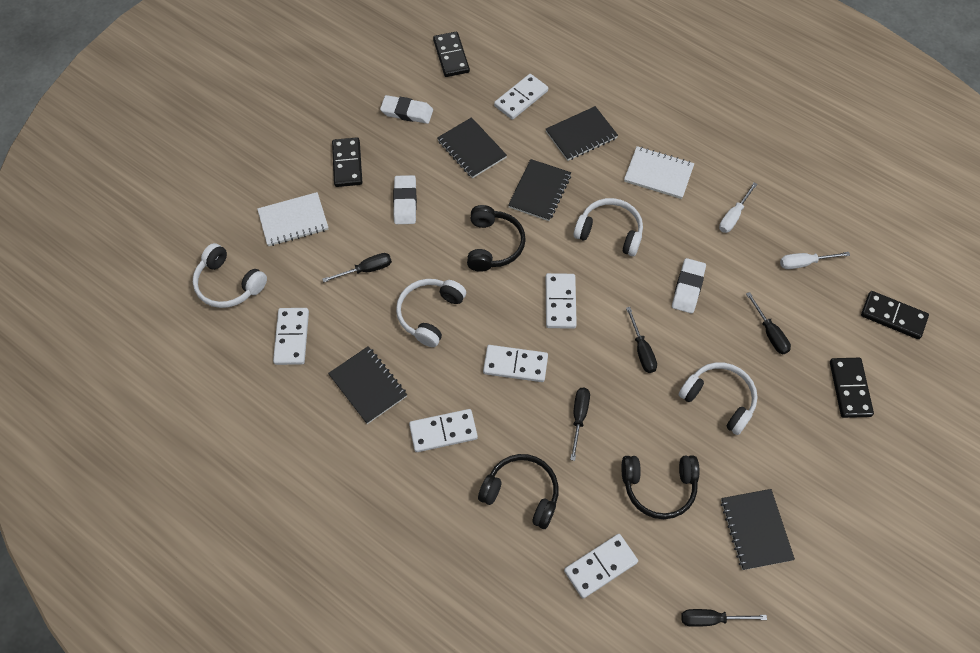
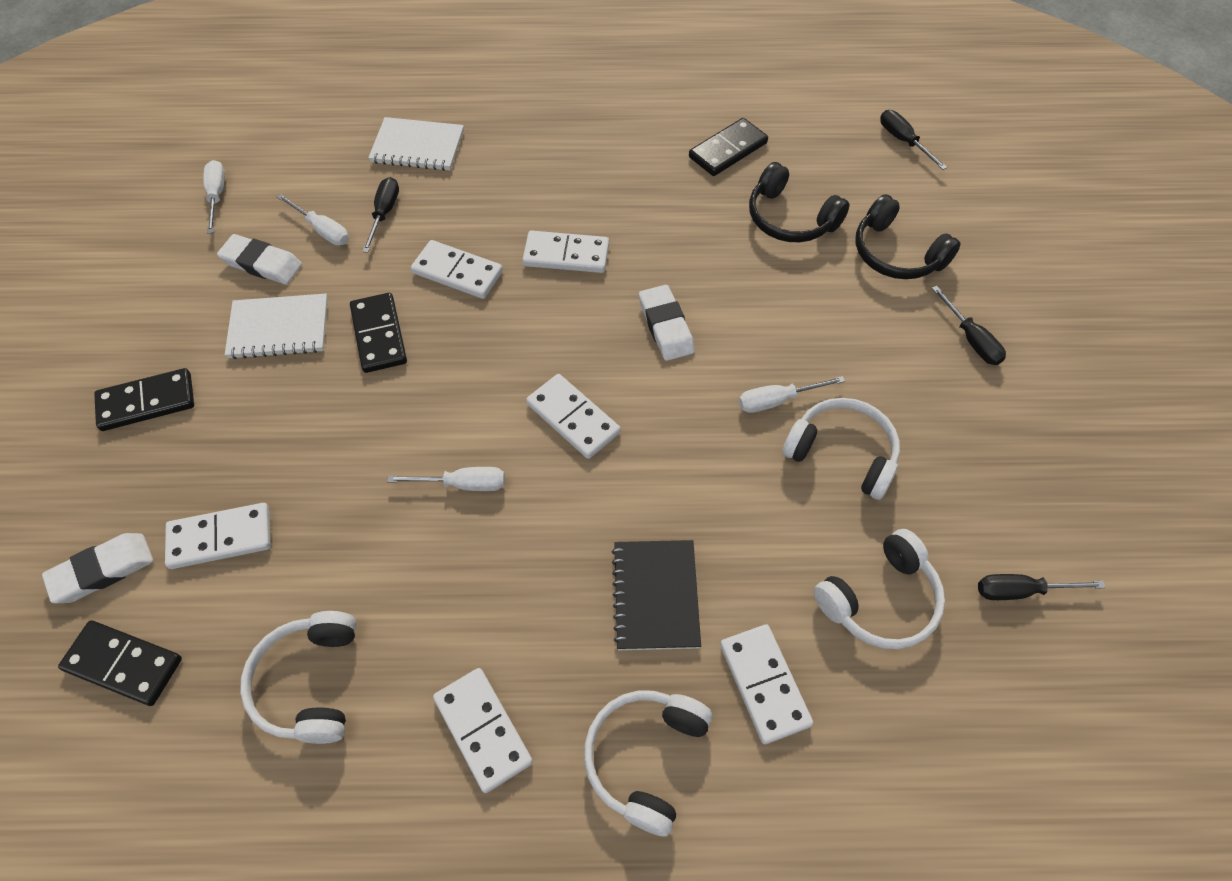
black headphones: [467,205,526,272] [478,454,559,529] [621,455,700,519] = 3 -> [749,162,850,242] [856,194,961,279] = 2
black notebook: [328,346,407,424] [437,117,507,178] [508,159,571,221] [546,106,618,161] [721,489,795,570] = 5 -> [612,540,701,650] = 1
black screwdriver: [322,253,392,282] [570,388,590,461] [626,307,657,373] [681,609,767,627] [746,292,791,354] = 5 -> [362,177,399,253] [880,110,947,170] [932,286,1006,365] [978,574,1105,600] = 4
white screwdriver: [719,182,757,233] [780,252,850,269] = 2 -> [203,160,225,234] [277,194,349,246] [387,467,505,491] [739,376,845,413] = 4

